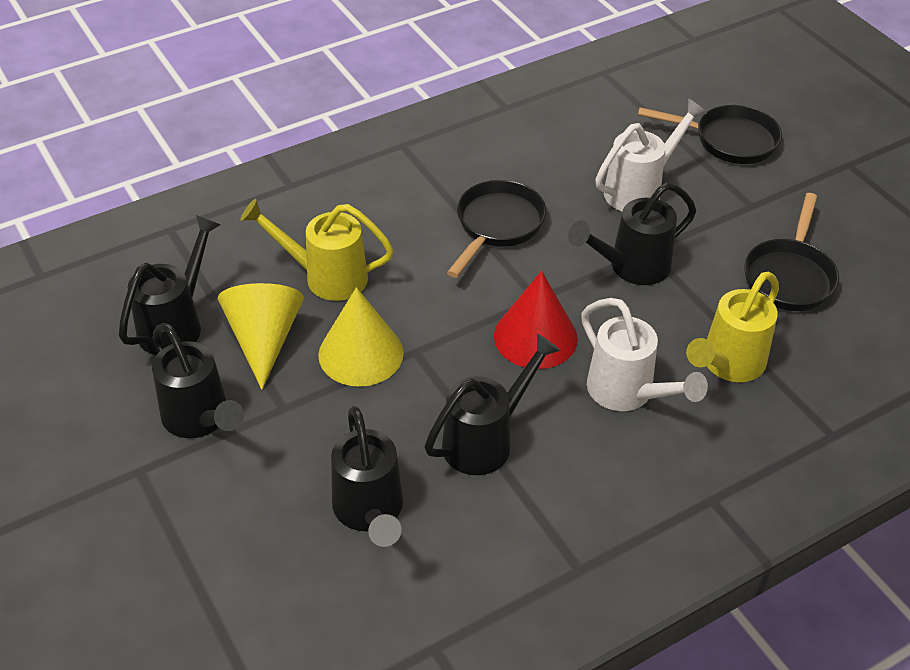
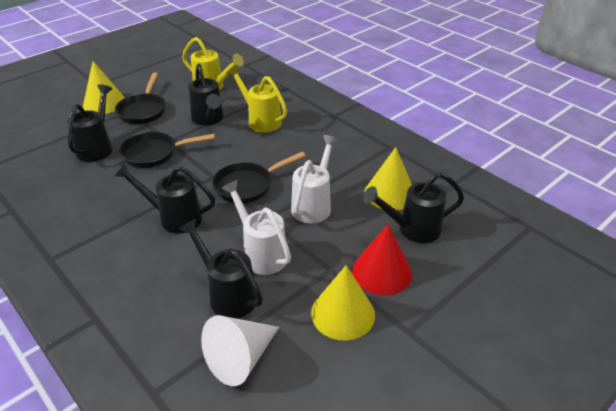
white cone: none = 0 -> [201,315,279,386] = 1
yellow cone: [218,283,304,390] [318,287,404,387] = 2 -> [83,61,125,114] [311,265,375,341] [364,147,412,210] = 3

